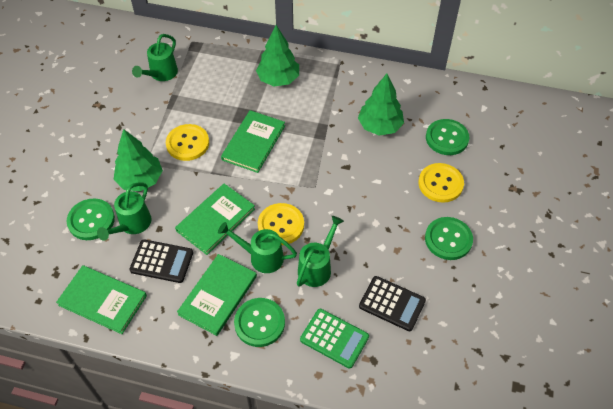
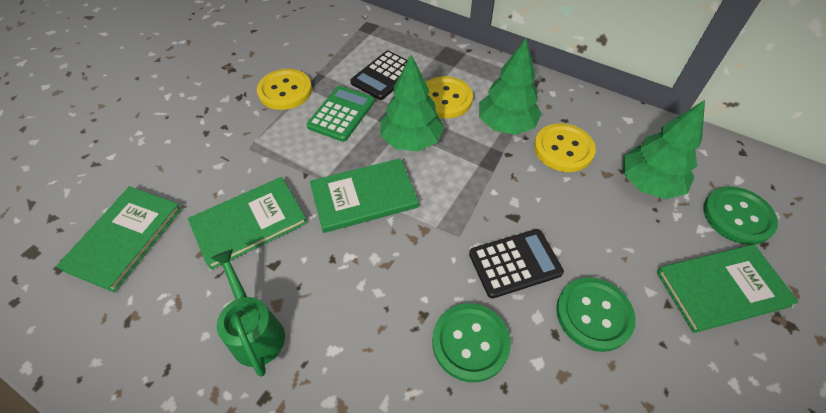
green button: [66,198,115,240] [234,298,285,347] [425,217,473,260] [426,119,469,155] = 4 -> [432,303,511,382] [556,277,636,352] [703,186,778,245] = 3
green watering can: [97,182,151,241] [132,34,178,81] [218,222,297,273] [297,216,344,287] = 4 -> [211,249,285,377] = 1

